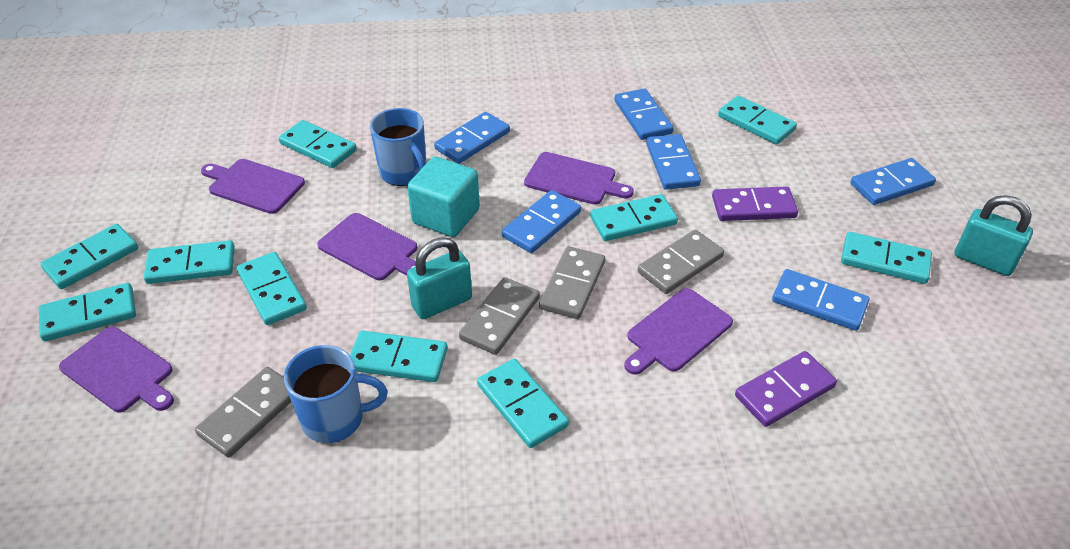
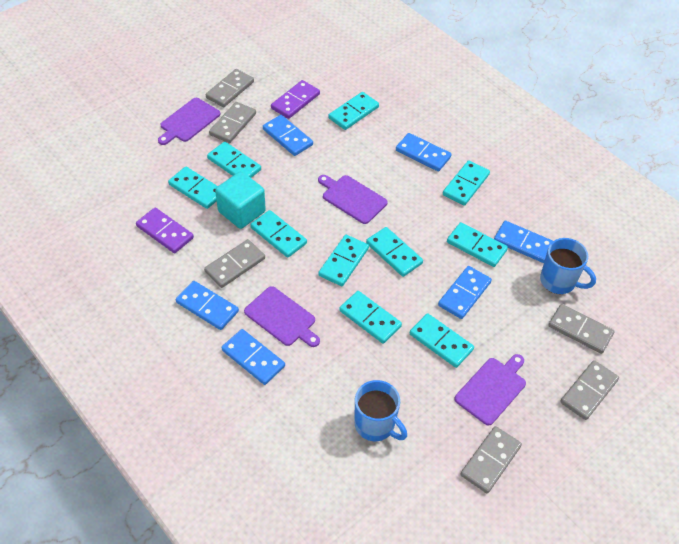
grey domino: [195,367,291,458] [459,277,540,355] [539,246,605,319] [638,230,724,294] = 4 -> [204,239,265,288] [206,69,254,107] [209,102,256,143] [461,426,522,493] [548,304,614,354] [560,360,619,420] = 6
purple cutting board: [59,326,174,412] [201,159,305,214] [317,213,417,280] [524,152,634,205] [624,288,733,375] = 5 -> [158,98,220,145] [244,286,320,347] [318,175,388,224] [454,354,526,426] = 4
turquoise padlock: [407,237,472,319] [955,195,1033,276] = 2 -> none = 0

